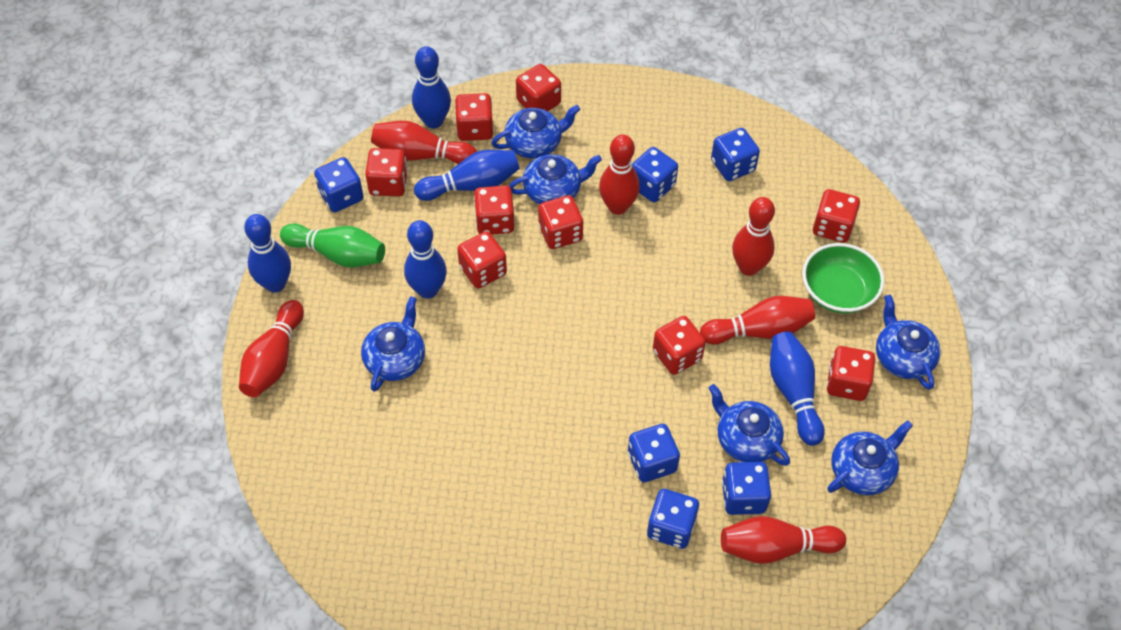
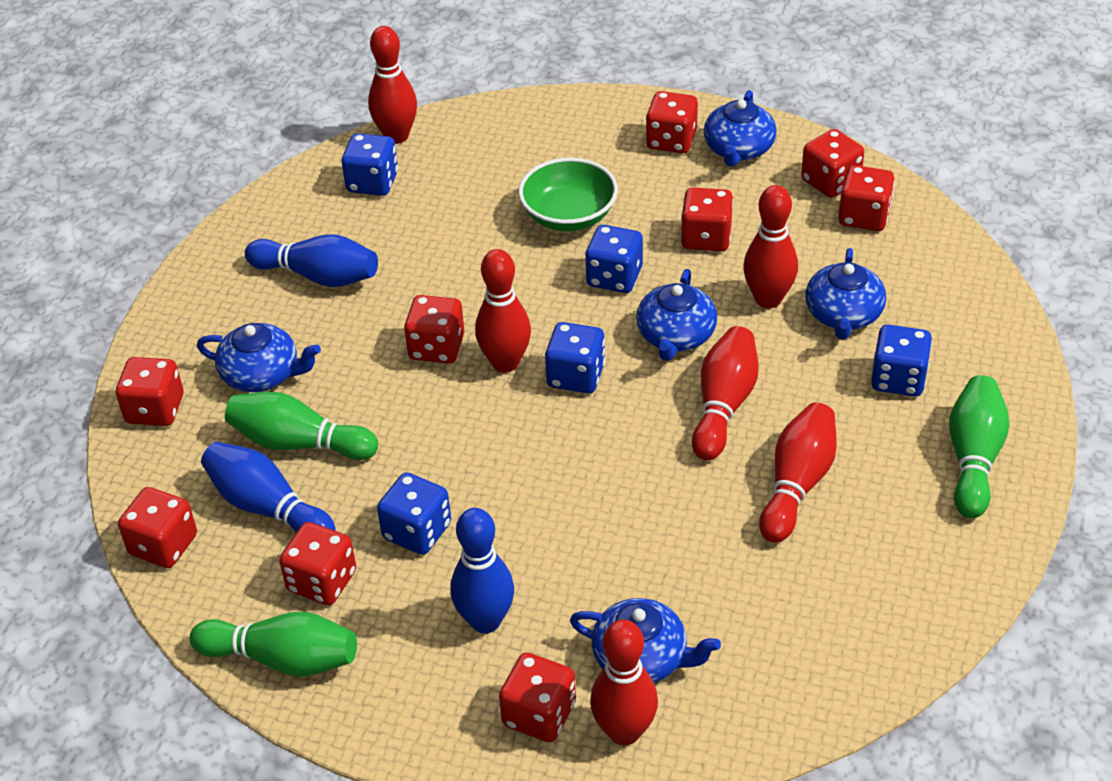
blue bowling pin: [244,214,291,293] [404,220,447,299] [412,46,451,129] [414,150,520,201] [770,331,824,446] = 5 -> [201,442,336,532] [245,234,378,287] [450,508,514,633] = 3
blue dice: [314,157,364,212] [628,424,680,482] [632,147,678,202] [647,489,699,549] [711,128,760,181] [722,462,771,515] = 6 -> [342,133,398,196] [377,472,451,555] [545,322,605,393] [585,225,643,293] [871,324,932,397] = 5
blue teapot: [361,296,425,392] [491,105,580,159] [509,154,602,204] [709,384,790,466] [827,420,913,495] [876,294,941,390] = 6 -> [197,323,321,392] [570,598,721,683] [636,269,717,361] [704,90,777,167] [805,248,886,339] = 5
green bowling pin: [280,223,385,267] = 1 -> [190,612,357,677] [225,392,378,460] [949,375,1010,518] = 3

